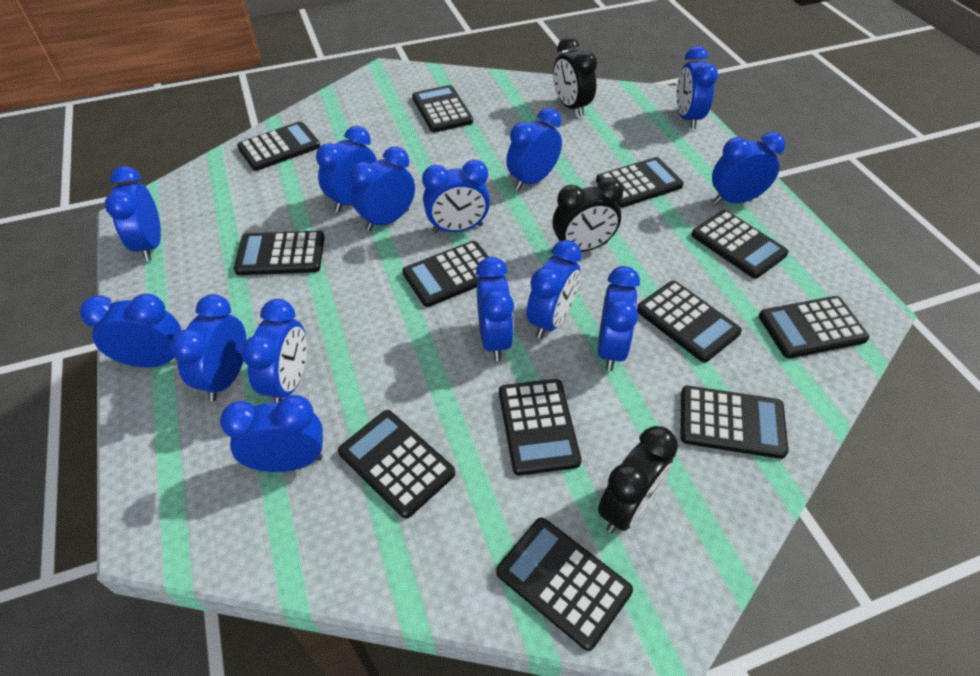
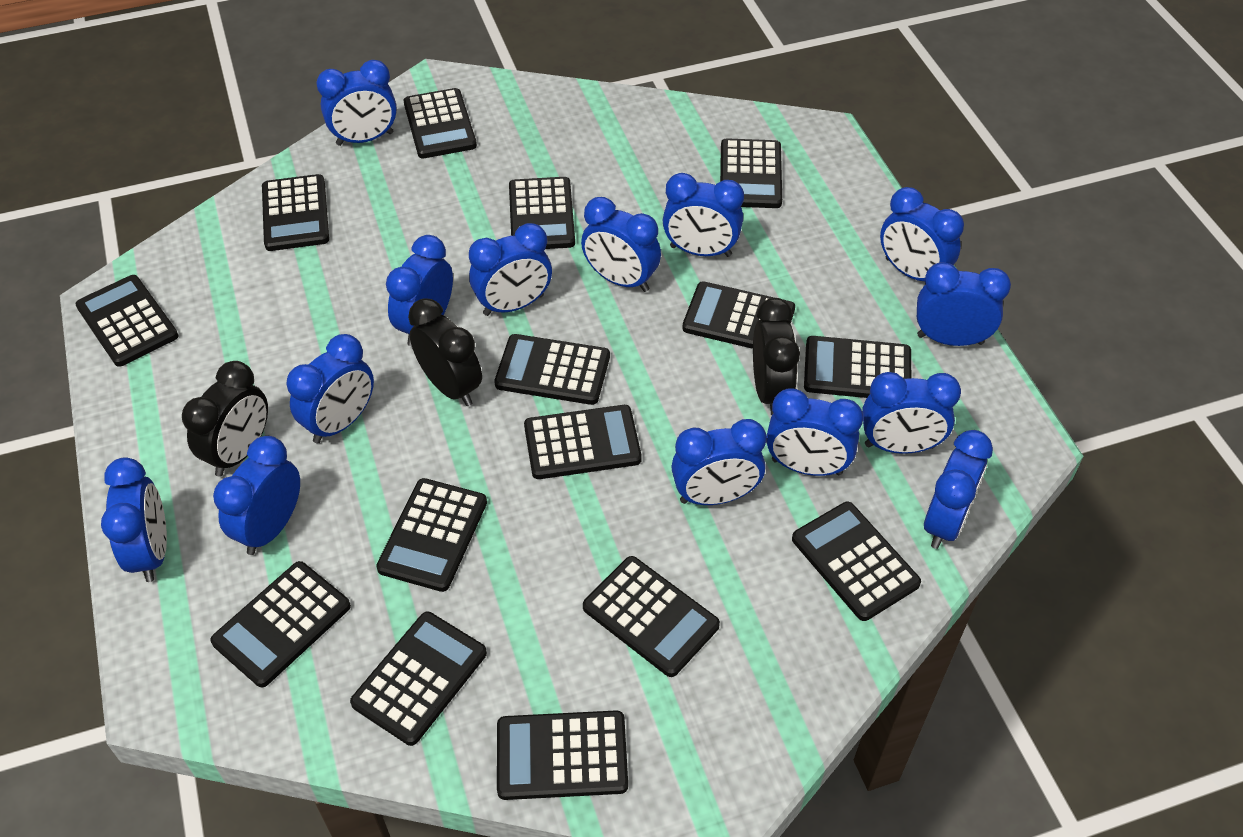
black calculator: [234,231,325,275] [237,121,320,171] [338,410,455,518] [402,241,489,307] [412,85,473,132] [496,518,633,651] [499,379,582,476] [596,157,684,208] [637,281,742,362] [680,386,788,459] [692,210,789,278] [759,296,870,358] = 12 -> [76,275,179,367] [210,561,351,687] [262,174,329,251] [350,612,487,746] [376,478,487,592] [403,88,477,158] [494,334,610,405] [497,710,628,800] [509,177,575,249] [524,405,642,479] [583,556,720,677] [682,281,795,349] [720,138,782,208] [792,502,921,621] [804,336,911,398] = 15

